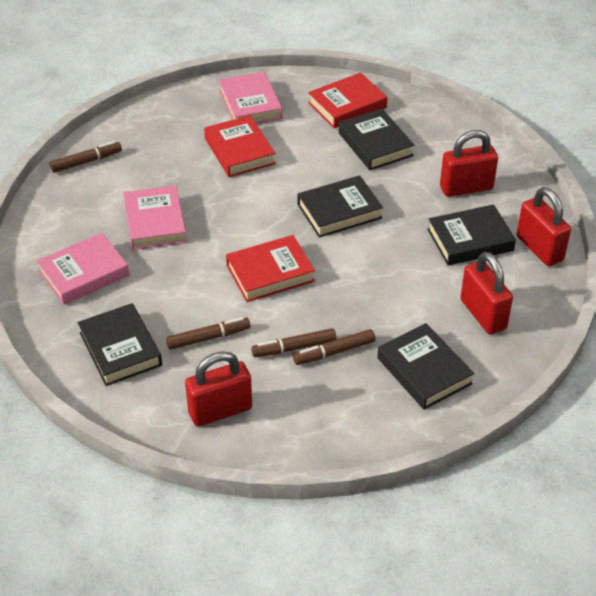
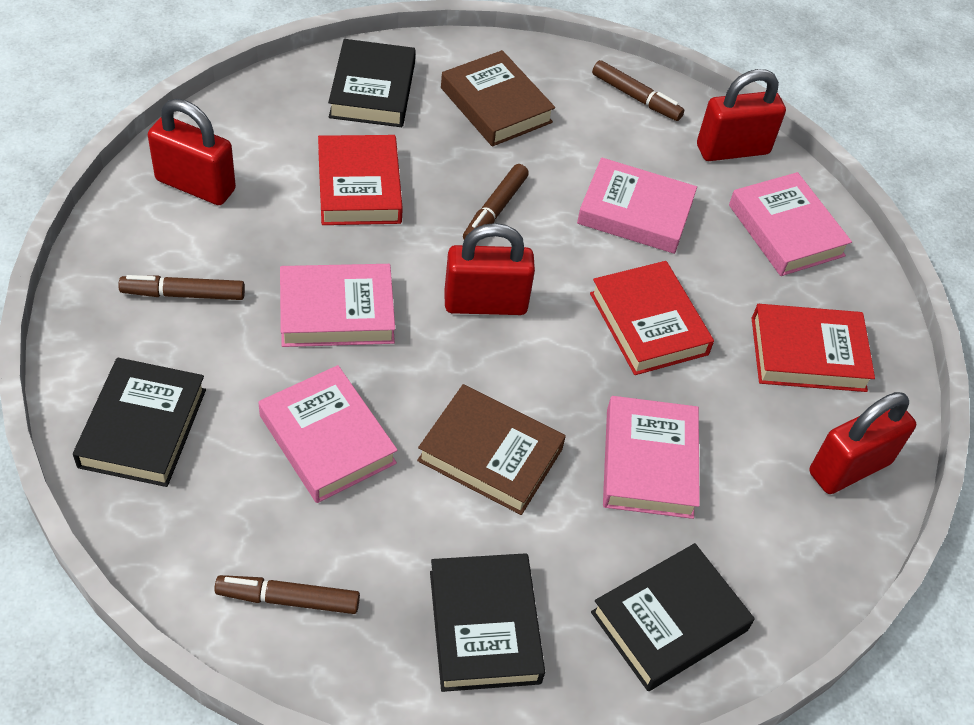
black book: [77,303,162,386] [298,175,383,238] [339,108,414,170] [377,323,474,410] [427,204,516,265] = 5 -> [73,357,206,487] [328,39,416,127] [430,553,545,692] [591,543,755,691] = 4
brown book: none = 0 -> [417,384,566,515] [441,50,555,147] = 2
pink book: [37,233,129,305] [124,185,186,250] [219,72,282,124] = 3 -> [259,365,398,503] [280,264,395,347] [577,158,697,254] [603,396,700,519] [729,172,852,276] = 5

